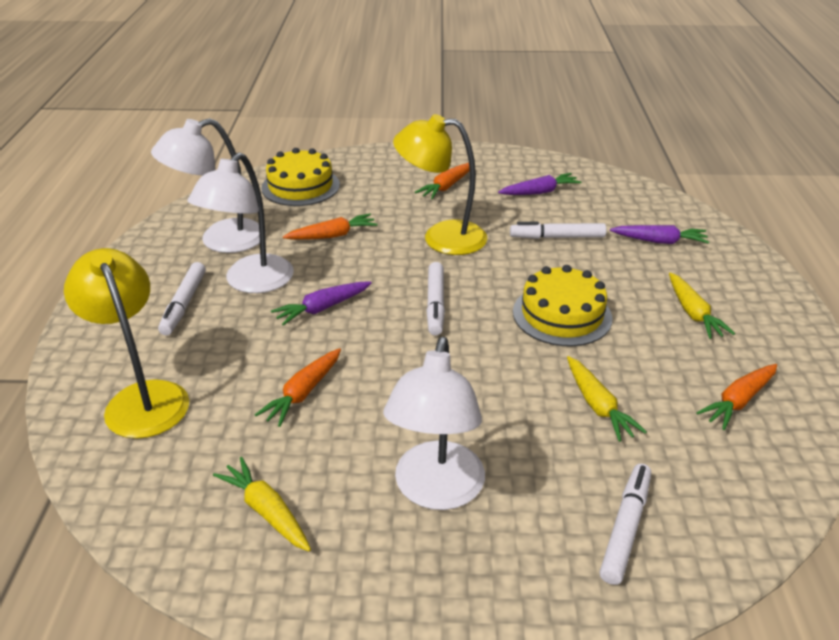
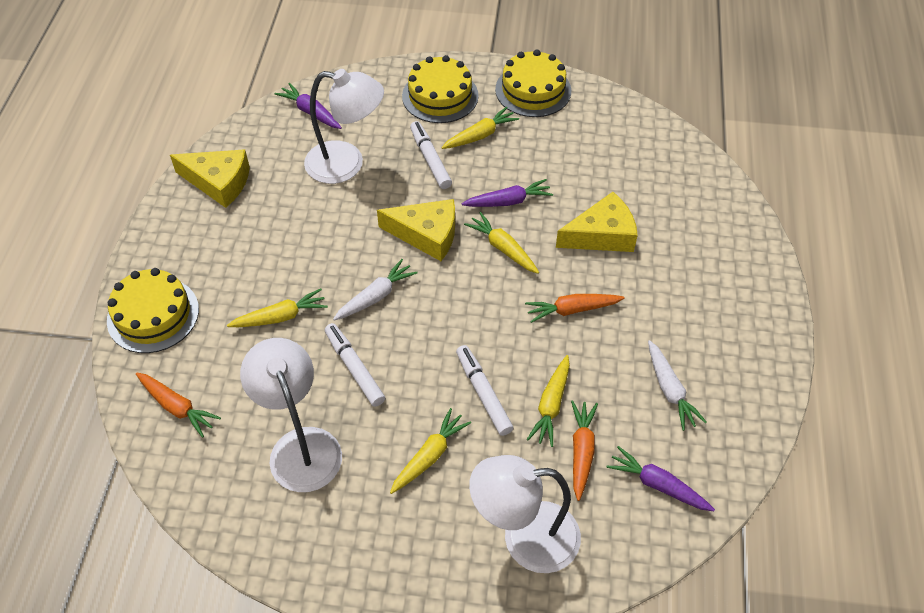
orange carrot: [255,348,341,427] [283,214,378,240] [415,163,470,199] [696,364,777,430] = 4 -> [136,373,221,438] [525,294,624,323] [571,401,598,501] = 3
white carrot: none = 0 -> [333,259,418,321] [648,340,707,431] = 2
white marker: [158,262,206,335] [426,262,445,336] [510,222,607,239] [600,464,651,585] = 4 -> [325,323,385,407] [410,121,452,189] [456,345,514,436] = 3
yellow cake: [261,148,340,206] [513,265,612,346] = 2 -> [107,268,199,353] [402,55,478,123] [495,50,571,117] = 3
yellow carrot: [213,457,311,551] [567,356,647,442] [669,272,735,339] = 3 -> [227,289,328,327] [390,408,471,494] [441,107,519,149] [464,212,539,274] [527,355,570,447] = 5
yellow cheese: none = 0 -> [170,149,250,208] [377,199,455,261] [556,192,638,252] = 3
yellow lamp: [64,248,189,439] [393,114,487,255] = 2 -> none = 0

